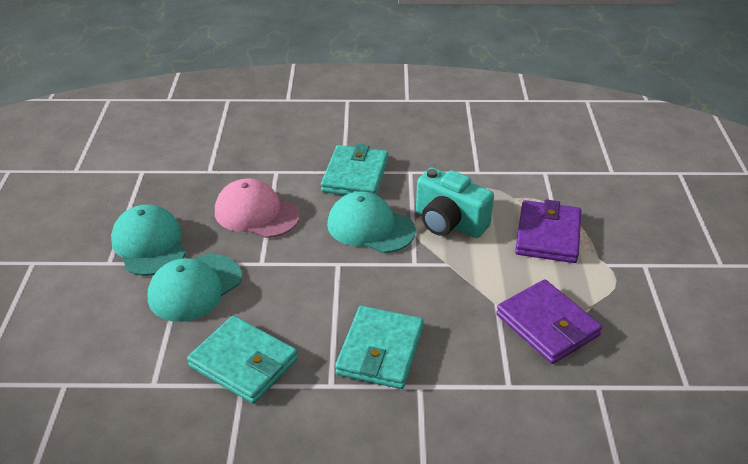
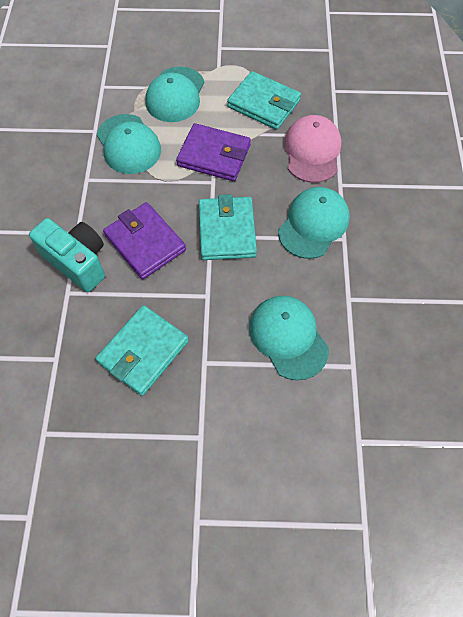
turquoise cap: [111,205,186,276] [148,254,242,322] [327,191,416,253] = 3 -> [97,114,161,174] [145,67,204,122] [249,296,329,380] [278,187,350,259] = 4

